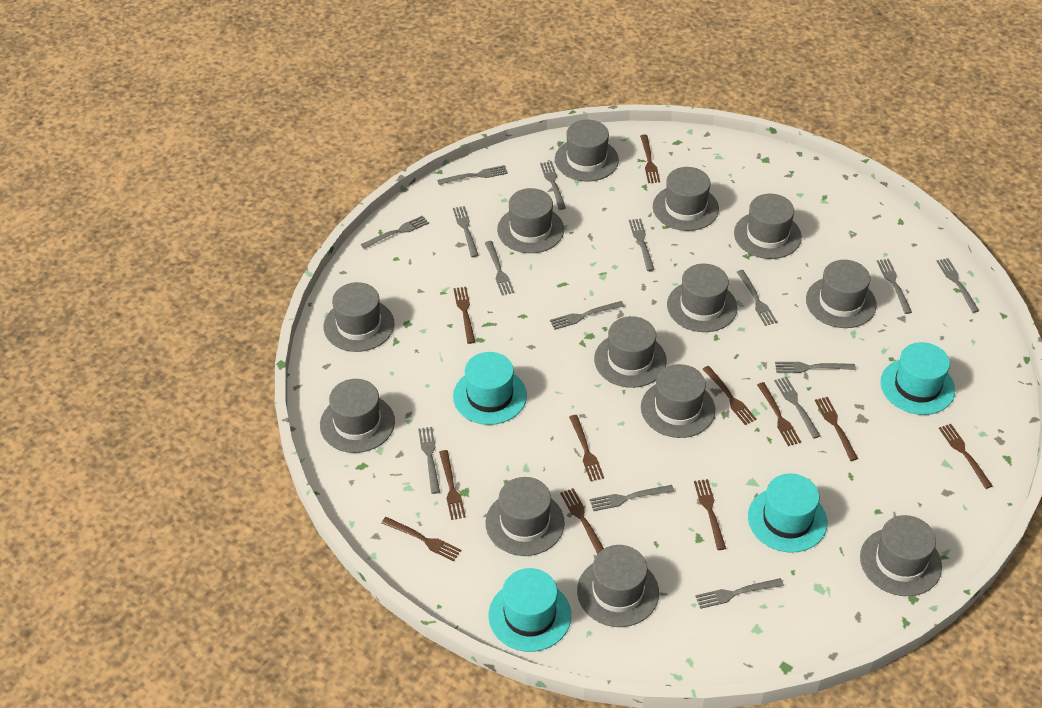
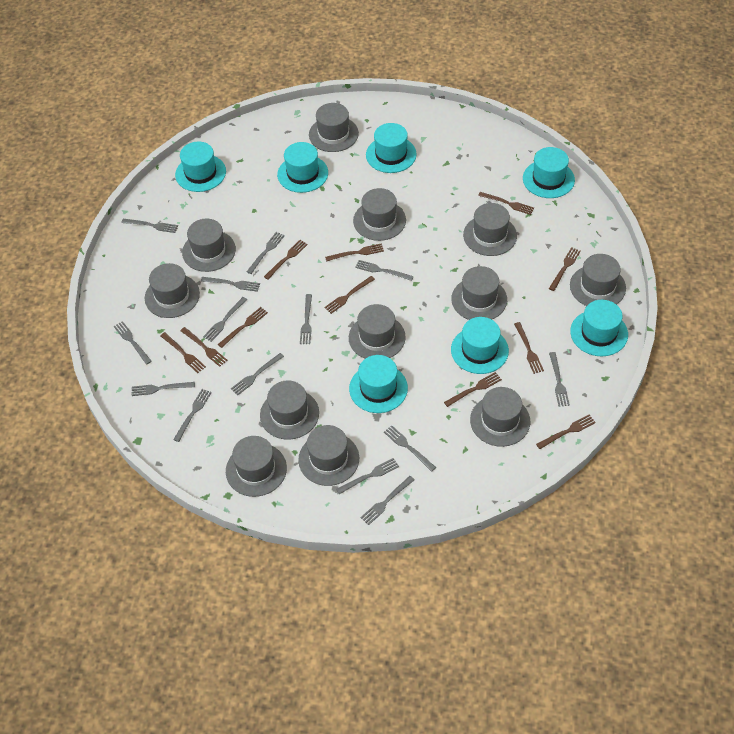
grey fork: [361,215,429,249] [418,427,440,494] [437,165,508,185] [453,206,479,257] [485,241,514,295] [540,161,566,210] [550,301,624,330] [590,485,674,511] [629,219,654,271] [695,578,784,609] [737,270,777,326] [774,377,821,439] [775,362,856,373] [877,259,912,314] [936,258,979,313] = 15 -> [114,321,152,365] [122,219,178,233] [132,382,195,396] [173,389,212,442] [201,277,260,292] [203,297,247,342] [231,353,284,395] [247,232,285,274] [300,294,312,344] [336,458,399,494] [355,260,414,281] [360,476,415,525] [384,425,436,472] [549,352,570,407] = 14
grey hat: [320,379,395,453] [323,282,394,352] [485,477,565,556] [497,188,564,253] [555,120,619,181] [577,545,659,627] [594,316,667,388] [641,364,715,438] [653,167,719,231] [667,264,737,332] [734,194,802,259] [806,260,877,328] [860,515,942,596] = 13 -> [145,263,200,318] [182,219,236,272] [226,436,287,497] [260,380,319,440] [298,425,359,486] [309,103,359,152] [349,304,406,359] [353,188,406,241] [451,266,507,320] [463,203,517,256] [470,387,530,447] [570,254,626,306] = 12
turquoise hat: [453,352,527,425] [488,568,571,652] [748,473,827,553] [880,342,955,415] = 4 -> [175,141,226,192] [277,142,328,193] [349,355,408,413] [366,123,417,173] [451,317,509,374] [523,147,575,198] [570,300,628,356] = 7

